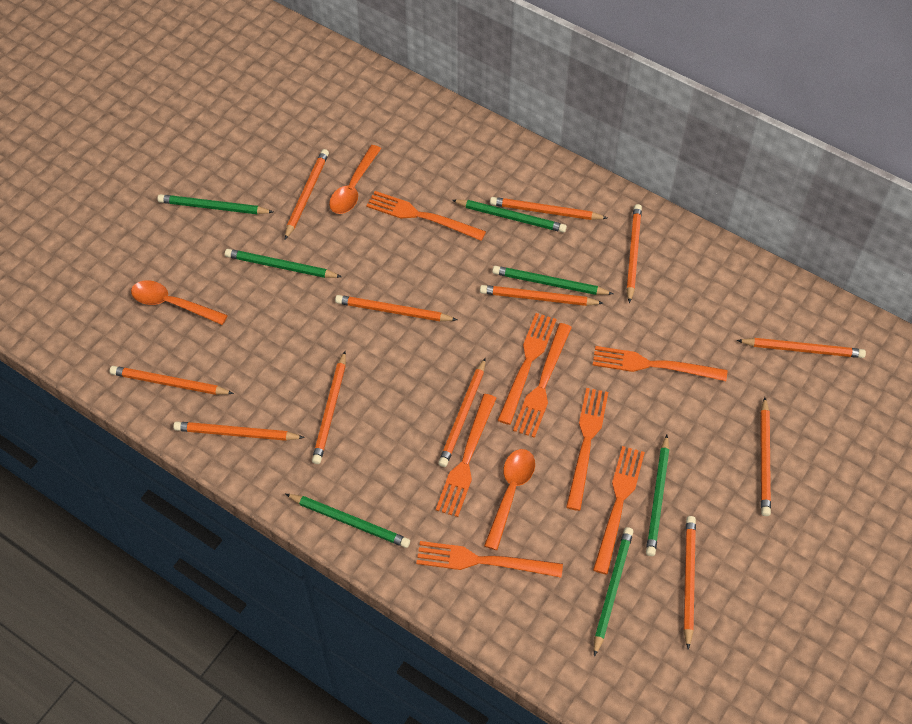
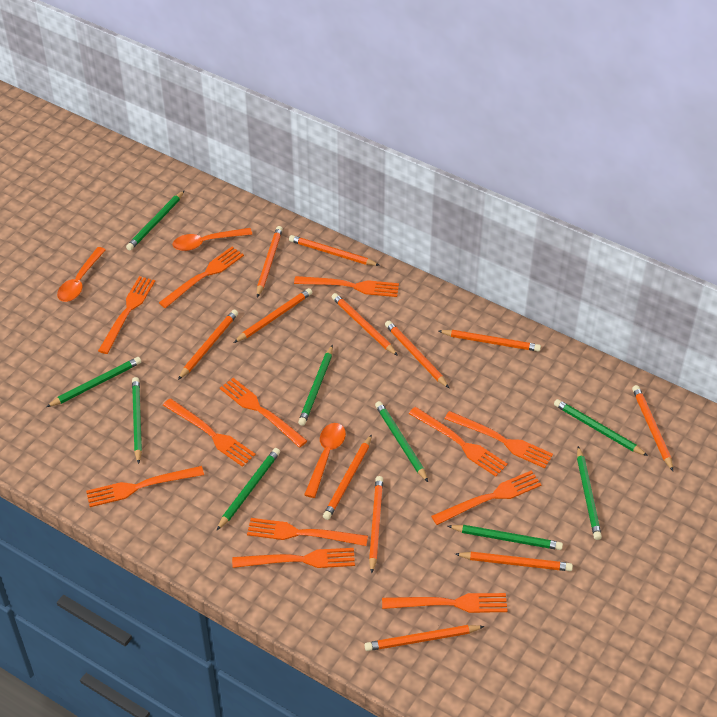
green pencil: [157,194,273,214] [225,249,342,278] [286,494,410,548] [452,199,567,233] [492,266,613,295] [594,527,633,657] [646,435,669,556] = 7 -> [46,357,141,407] [126,190,185,251] [132,377,142,464] [217,448,280,530] [298,345,333,426] [375,401,428,482] [448,525,563,550] [554,399,648,456] [577,446,602,540] = 9
orange fork: [366,191,486,241] [416,541,563,577] [436,394,496,517] [498,313,556,425] [513,323,572,438] [566,388,608,511] [593,346,727,381] [593,446,645,574] = 8 -> [86,466,204,507] [98,276,155,354] [159,247,244,308] [163,398,256,467] [220,378,307,447] [232,548,355,568] [247,518,368,546] [294,276,399,297] [382,593,507,613] [409,407,508,477] [431,470,542,525] [444,411,553,468] = 12

